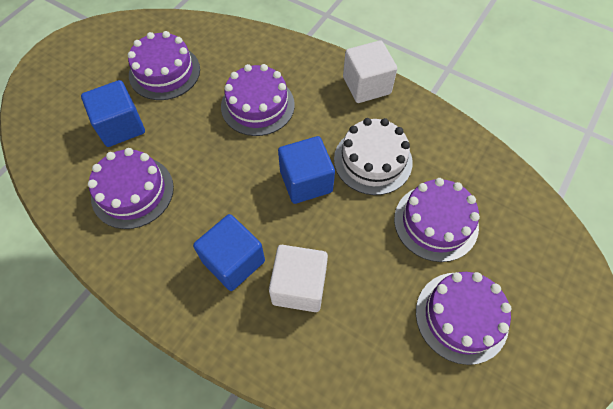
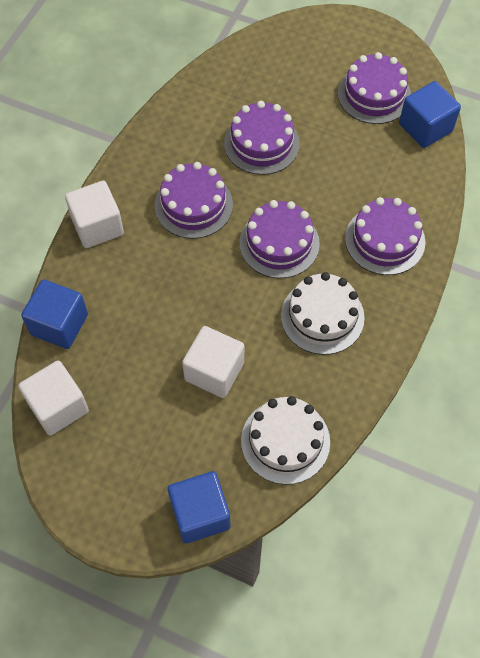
white cake: [334,118,413,195] = 1 -> [241,396,330,485] [281,272,365,355] = 2
white cube: [269,245,328,312] [343,40,397,103] = 2 -> [18,361,89,436] [65,181,124,248] [182,326,244,398] = 3

